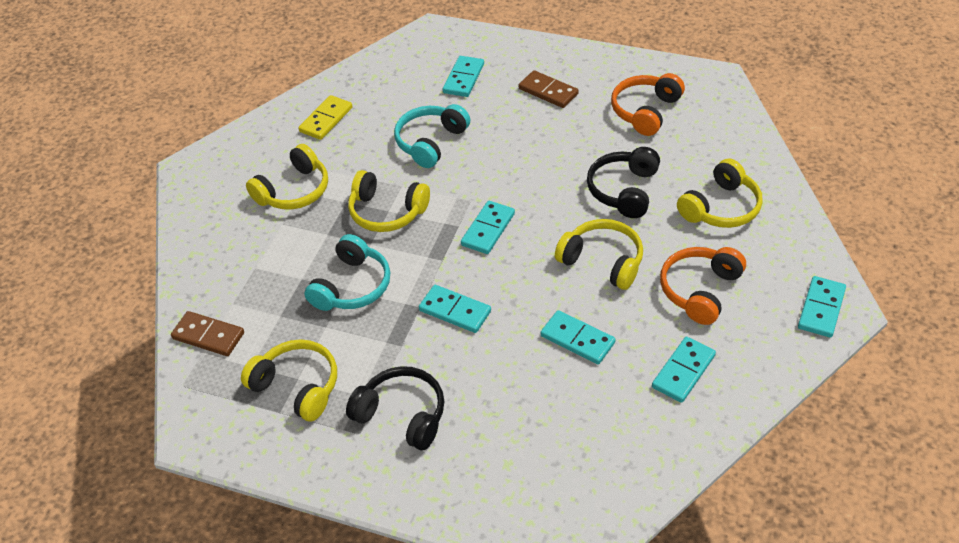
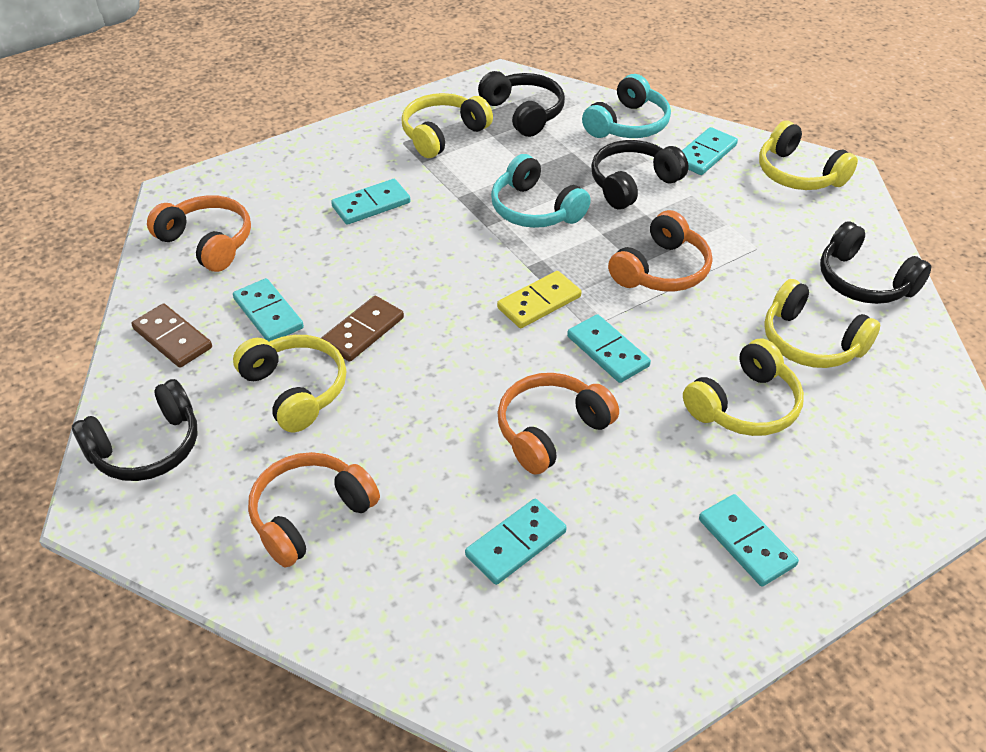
black headphones: [346,366,444,450] [587,147,660,218] = 2 -> [72,379,198,481] [478,71,565,137] [591,140,688,209] [820,221,931,304] = 4
orange headphones: [611,73,685,136] [660,247,746,325] = 2 -> [147,195,251,272] [248,452,380,568] [497,373,619,475] [608,210,712,292] = 4

